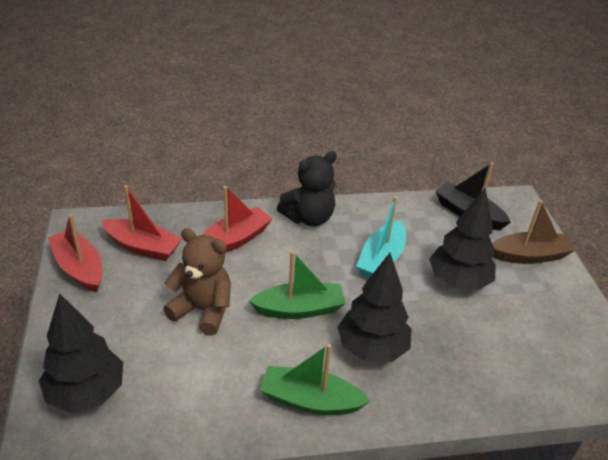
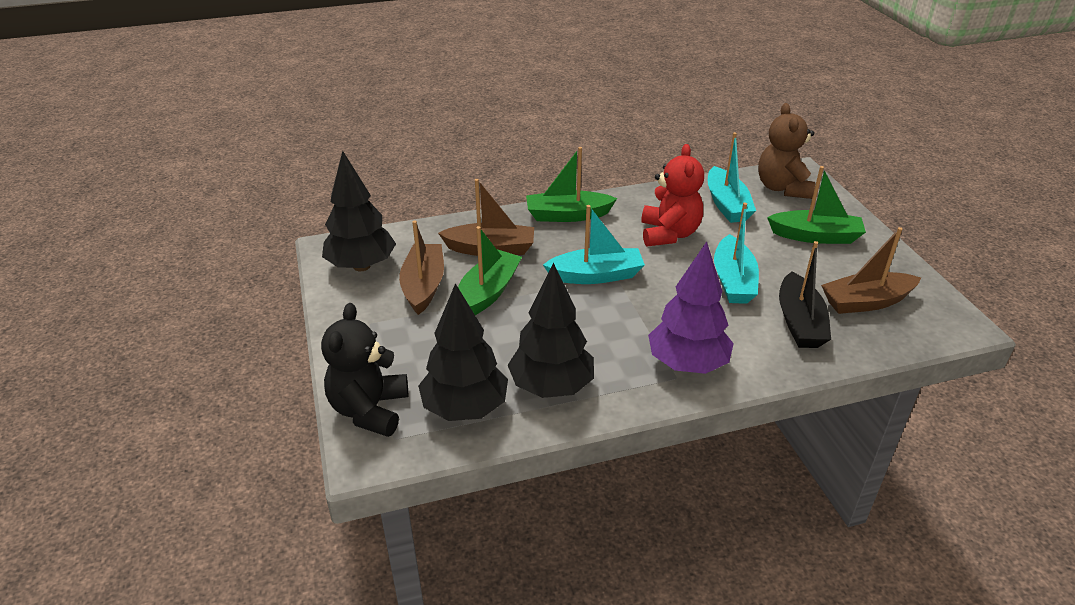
brown boat: [492,200,575,264] = 1 -> [399,220,444,315] [438,179,534,256] [821,227,921,314] = 3
green boat: [249,251,346,319] [260,344,370,415] = 2 -> [458,226,522,315] [526,147,617,222] [767,166,866,244] = 3
purple tree: none = 0 -> [648,242,734,374] = 1
red boat: [48,214,103,292] [101,185,182,261] [202,186,273,253] = 3 -> none = 0
red teddy bear: none = 0 -> [641,144,704,247] = 1
turquoise boat: [356,196,406,278] = 1 -> [543,205,645,284] [708,132,756,223] [714,203,759,304] = 3

